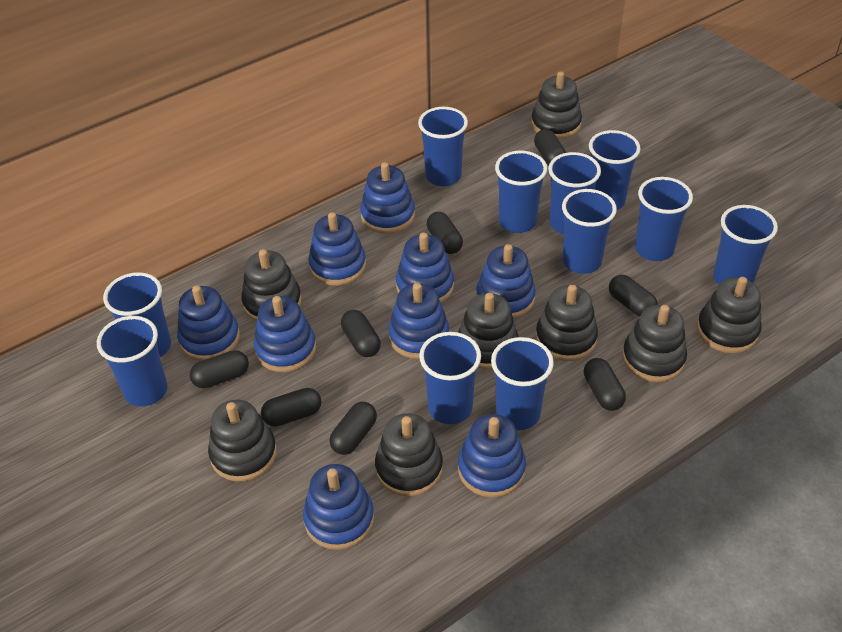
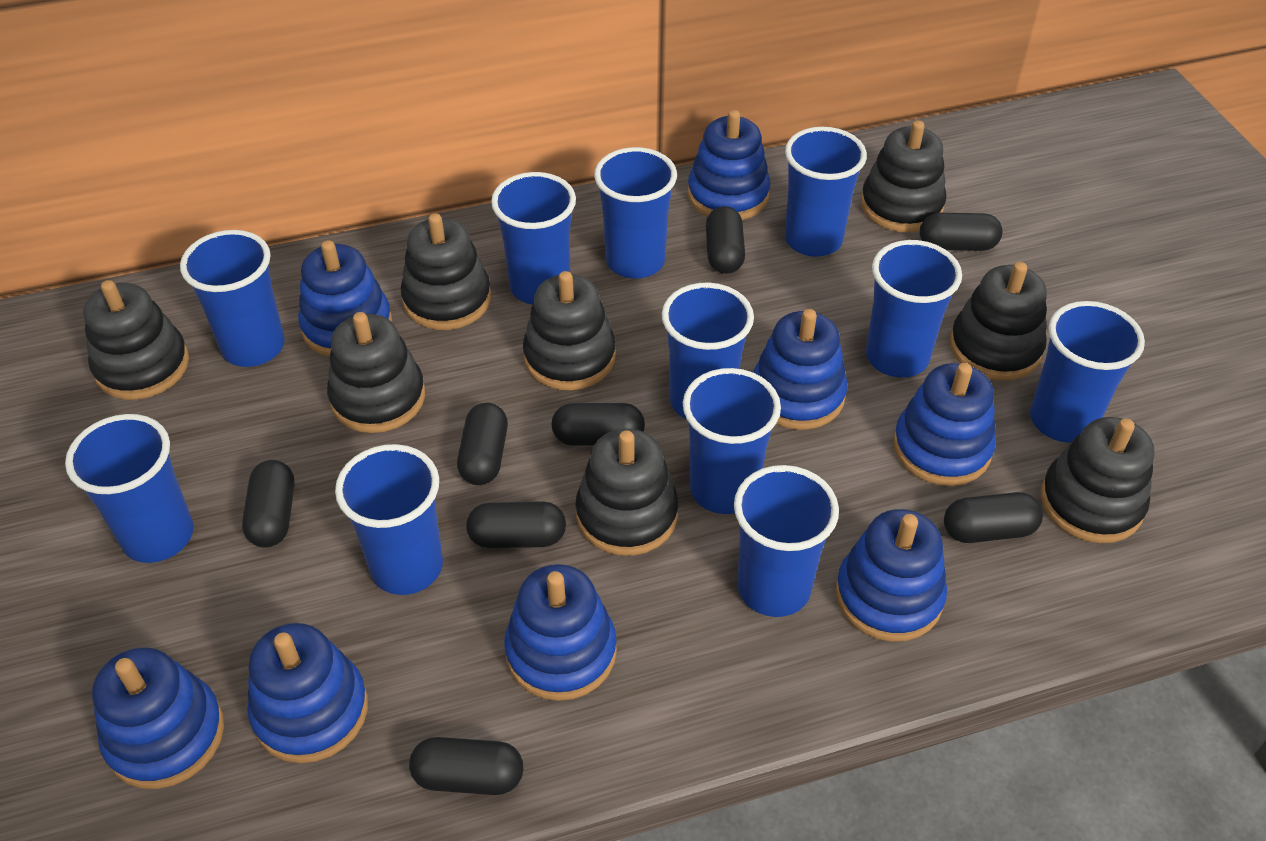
blue stacking toy: [177,285,240,361] [254,296,316,372] [303,464,374,550] [308,212,366,286] [360,162,415,234] [388,283,449,359] [396,233,454,303] [458,414,526,498] [476,244,536,318] = 9 -> [92,647,224,789] [247,623,368,763] [298,240,392,357] [504,564,617,701] [688,110,770,220] [753,309,848,430] [835,509,947,642] [893,363,996,486] = 8

